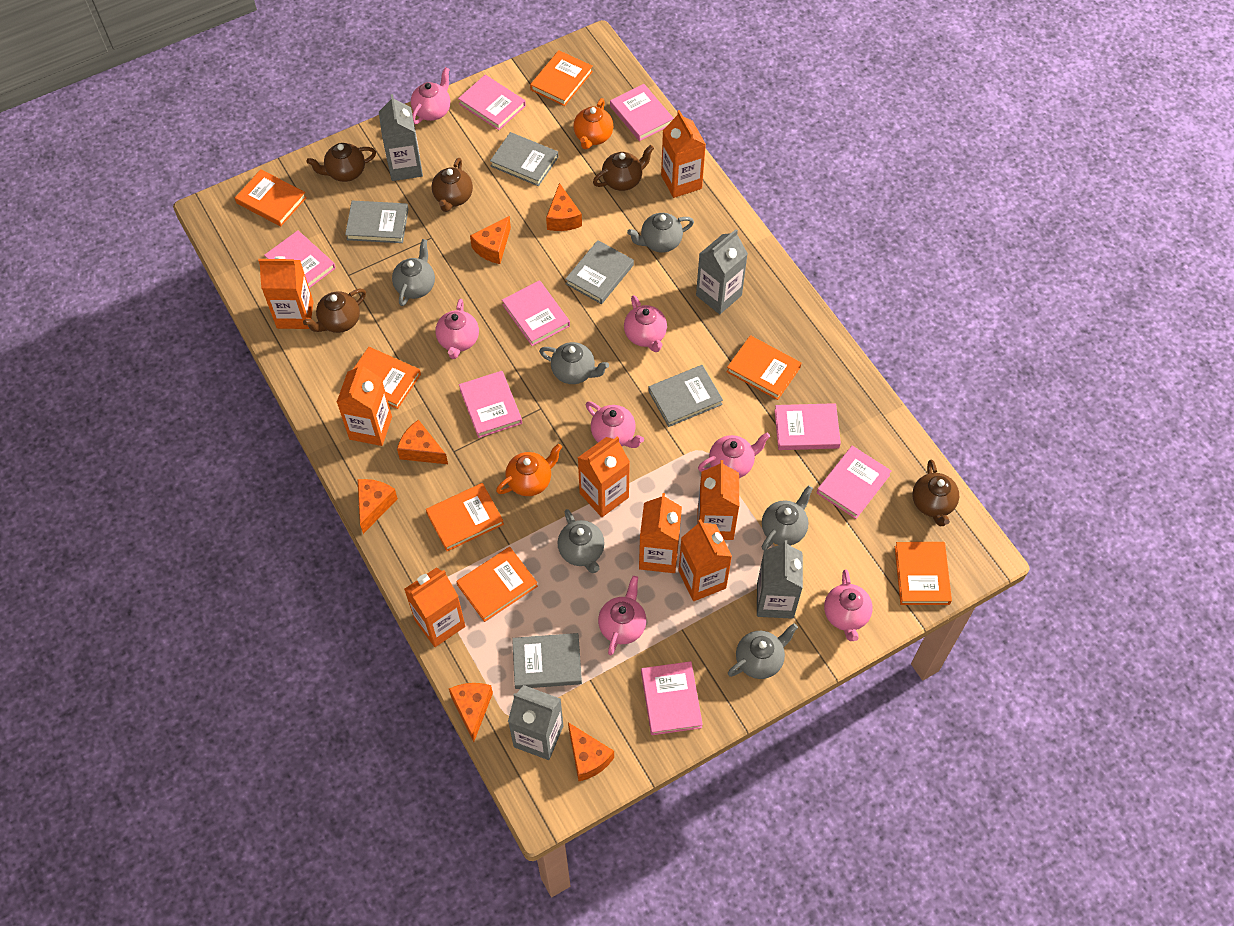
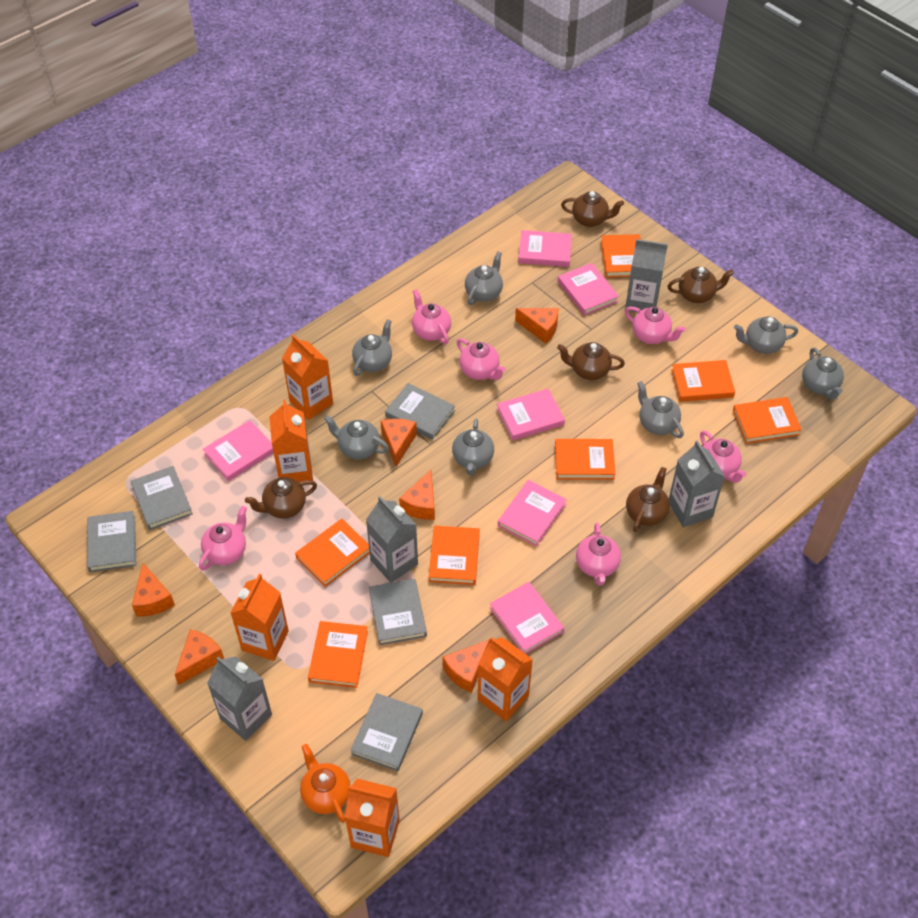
grey teapot: [392,239,435,306] [539,342,609,384] [558,509,605,573] [627,213,694,252] [728,624,798,679] [762,485,813,550] = 6 -> [324,415,389,459] [352,319,392,376] [452,419,494,475] [465,252,503,305] [637,381,684,438] [734,316,798,354] [802,347,844,400] = 7
orange carton: [258,256,314,329] [336,362,392,446] [404,567,465,647] [578,436,630,517] [639,493,682,573] [661,110,706,198] [678,519,732,601] [698,460,739,540] = 8 -> [231,574,289,661] [269,400,313,482] [282,334,333,420] [345,779,400,857] [478,637,533,721] = 5
orange teapot: [496,443,562,496] [573,98,613,149] = 2 -> [300,744,351,823] = 1
pink book: [264,230,336,288] [458,75,526,130] [459,371,522,438] [502,280,570,346] [610,84,674,141] [641,661,703,735] [774,403,841,450] [817,446,891,519] = 8 -> [203,420,274,481] [490,582,564,654] [497,389,565,441] [498,480,567,546] [518,230,572,267] [558,263,619,315] = 6
pink teapot: [411,67,450,124] [435,299,479,359] [586,401,644,448] [598,576,646,655] [624,295,667,352] [698,433,770,478] [824,569,873,641] = 7 -> [199,506,247,571] [412,289,451,344] [457,338,506,380] [576,522,621,586] [625,307,685,344] [700,431,747,483] = 6

